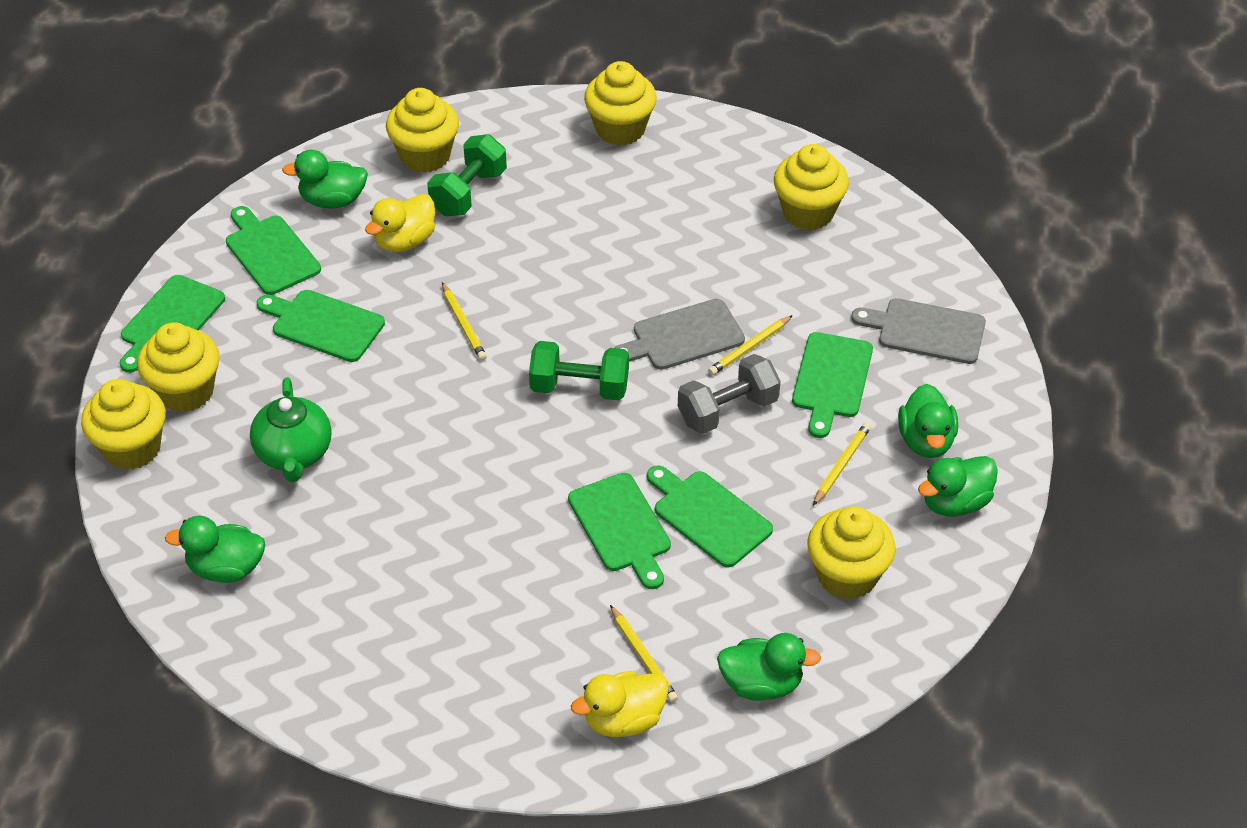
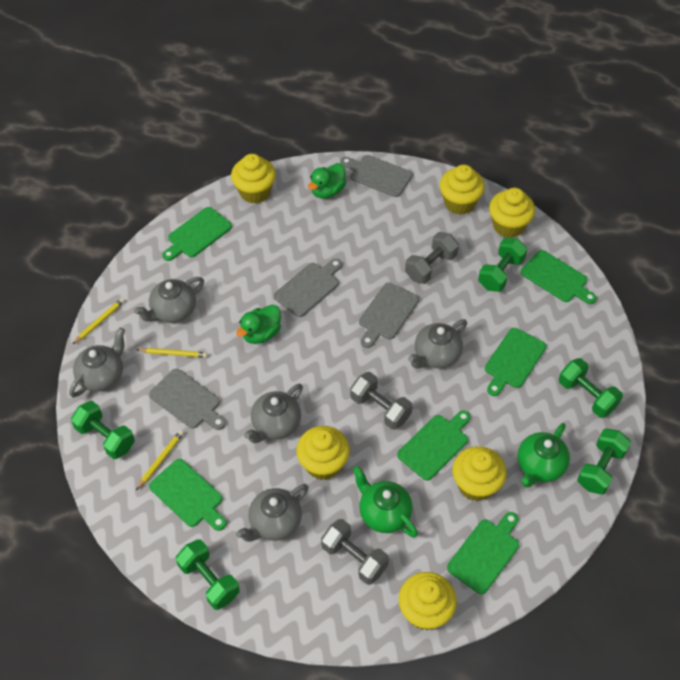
green duck: [165,516,265,583] [282,150,368,209] [717,633,821,701] [898,384,958,458] [918,456,998,517] = 5 -> [236,305,281,344] [308,163,346,199] = 2
green dumbbell: [427,134,507,216] [529,341,629,400] = 2 -> [71,401,135,459] [176,539,240,610] [478,238,527,292] [559,358,623,418] [577,428,631,495] = 5
green teapot: [250,377,332,482] = 1 -> [353,466,418,538] [518,423,570,487] = 2
grey cutting board: [614,299,745,370] [851,298,986,364] = 2 -> [149,369,226,430] [274,259,342,317] [340,155,413,197] [359,282,419,348] = 4
grey dumbbell: [678,354,781,434] = 1 -> [321,519,389,585] [350,372,412,430] [405,232,459,284] = 3
grey teapot: none = 0 -> [69,328,125,397] [134,277,204,323] [236,484,309,542] [244,384,303,443] [408,319,467,368] = 5
yellow duck: [365,194,435,252] [571,671,669,737] = 2 -> none = 0
yellow pencil: [442,282,487,361] [610,605,678,703] [708,315,793,375] [813,422,871,506] = 4 -> [73,298,125,344] [136,430,184,490] [137,348,208,358] = 3

